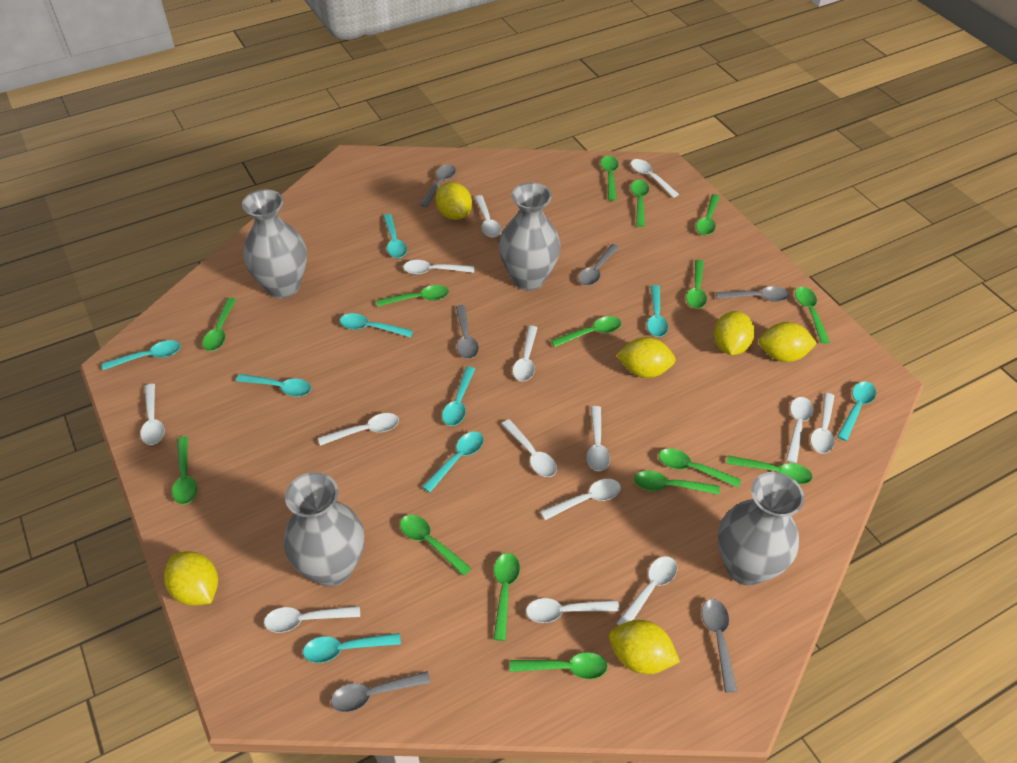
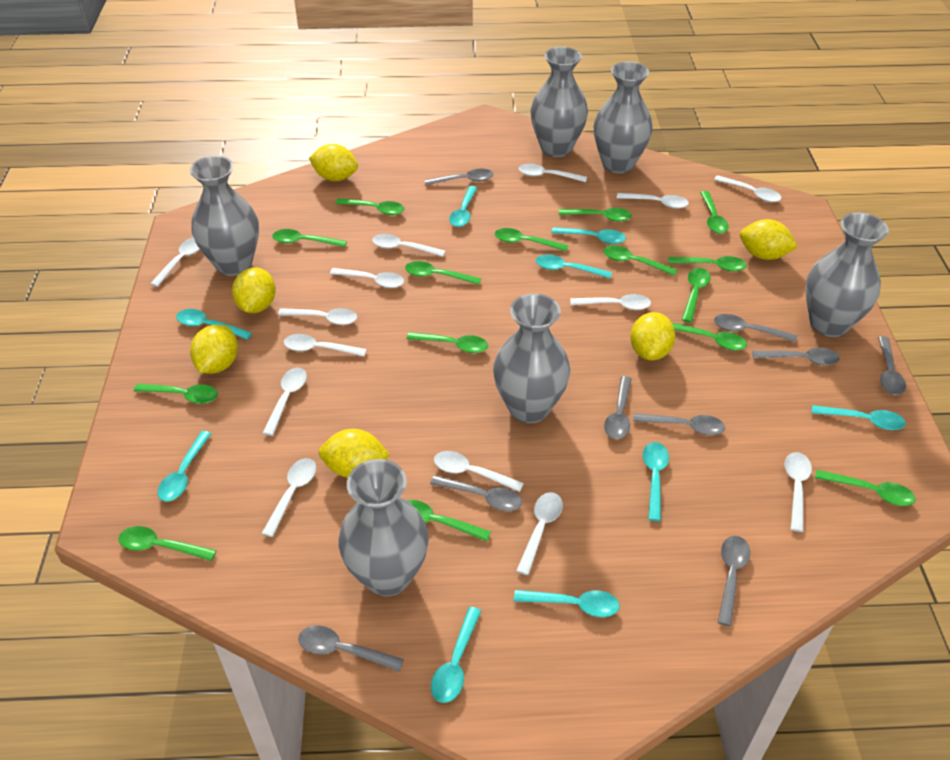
grey spoon: [331,671,430,712] [420,164,456,207] [456,305,479,359] [578,244,619,286] [702,599,737,693] [716,286,789,302] = 6 -> [298,625,404,672] [424,169,493,186] [430,475,522,511] [604,376,632,439] [633,413,725,435] [714,314,797,342] [718,536,750,626] [753,348,840,365] [878,336,906,395] = 9
grey vase: [242,189,307,298] [284,472,364,587] [499,182,561,291] [718,472,804,586] = 4 -> [190,156,259,276] [339,459,429,596] [493,293,570,423] [530,47,588,157] [594,62,653,174] [805,212,889,337] = 6

